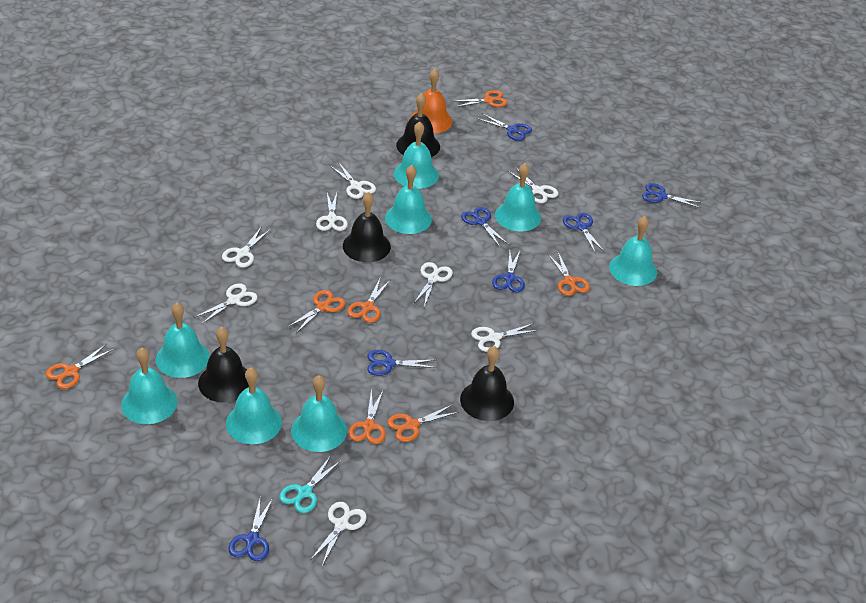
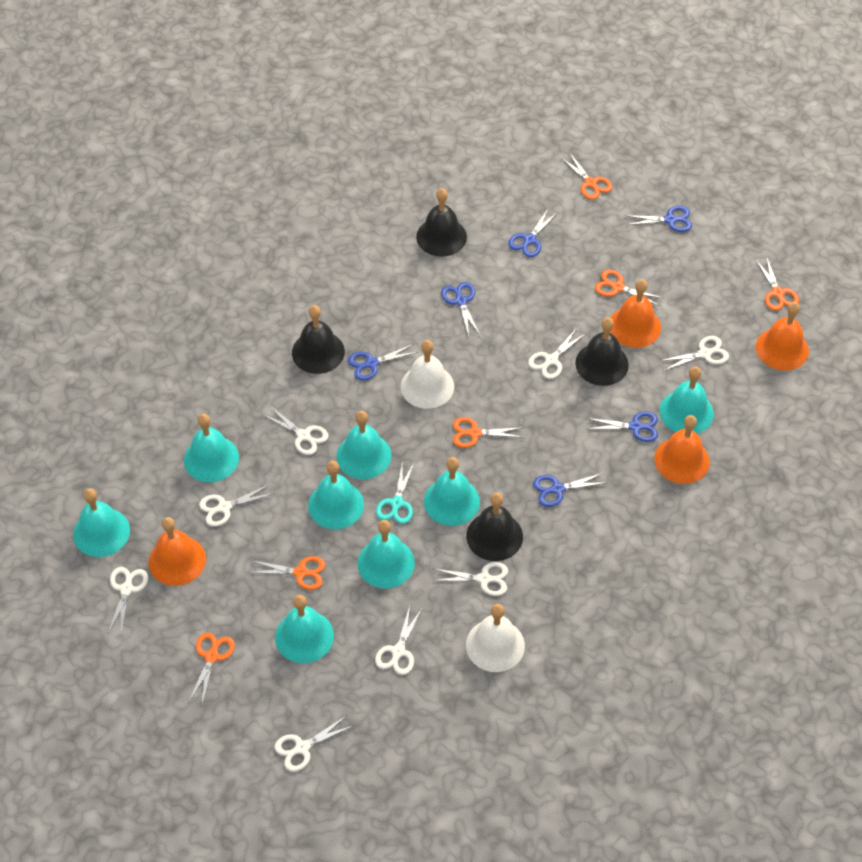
blue scissors: [228,498,273,561] [367,350,437,376] [461,207,509,247] [477,113,532,141] [492,249,525,292] [563,213,605,254] [642,183,703,208] = 7 -> [348,344,418,381] [441,282,480,336] [508,209,558,257] [533,473,608,507] [586,411,658,442] [625,206,692,232] = 6
orange bell: [410,69,453,134] = 1 -> [149,517,206,586] [610,279,661,348] [654,415,710,484] [756,302,809,371] = 4
orange scissors: [45,344,114,389] [288,290,345,333] [347,279,390,323] [348,389,386,444] [387,404,459,442] [454,90,508,107] [548,252,590,296] = 7 -> [189,632,235,704] [248,556,326,590] [453,417,525,448] [560,152,612,200] [595,270,662,306] [756,256,799,311] = 6
white bell: none = 0 -> [401,340,454,409] [466,604,525,672] = 2

